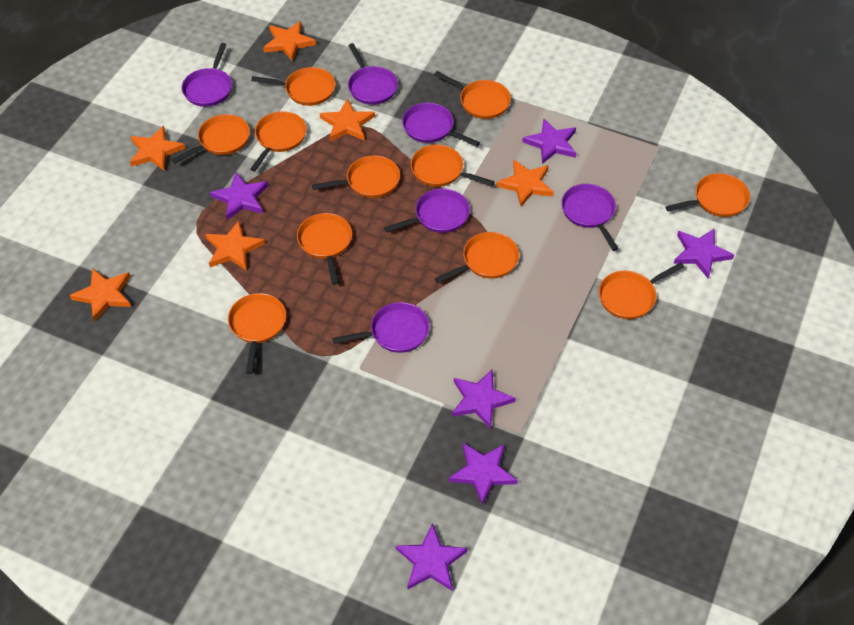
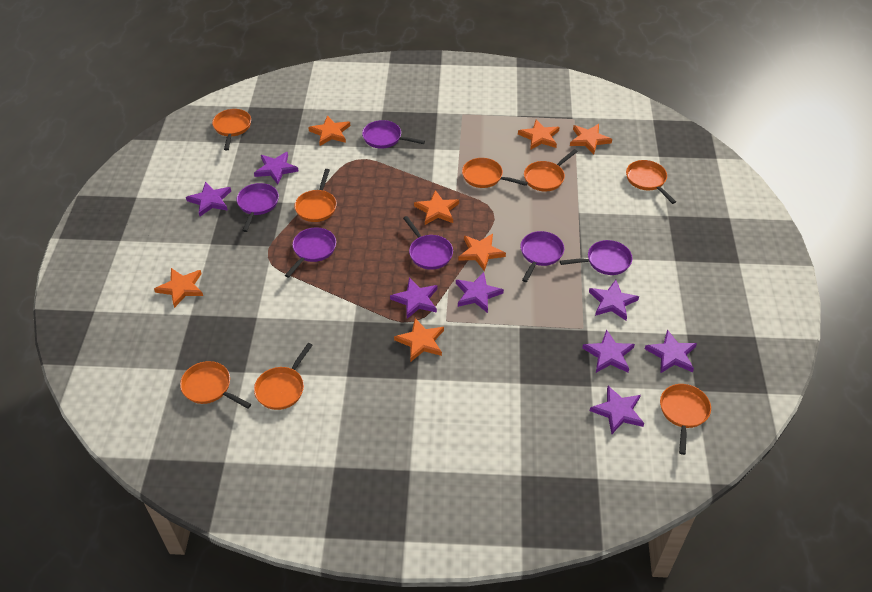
orange pan: [172,114,250,163] [228,293,286,374] [250,111,307,171] [251,67,335,106] [297,213,352,285] [312,155,400,198] [411,145,494,187] [434,71,511,119] [435,232,519,283] [599,262,684,319] [665,173,750,217] = 11 -> [180,361,251,409] [212,109,251,151] [254,343,313,410] [294,169,337,222] [462,158,528,188] [524,149,578,192] [626,160,676,204] [660,384,711,455] = 8
orange star: [70,268,131,322] [130,126,185,171] [205,221,265,271] [263,21,316,61] [320,99,375,141] [496,160,554,207] = 6 -> [154,268,203,308] [308,115,350,146] [394,318,444,362] [414,190,459,225] [458,234,506,271] [518,119,560,150] [570,124,612,155] = 7
purple star: [210,172,268,220] [396,523,467,591] [448,443,518,506] [452,369,516,429] [522,118,576,164] [674,228,734,279] = 6 -> [186,182,231,216] [254,152,298,184] [390,278,438,319] [456,272,504,313] [582,330,635,373] [589,280,639,321] [590,386,644,434] [645,330,697,374] = 8

